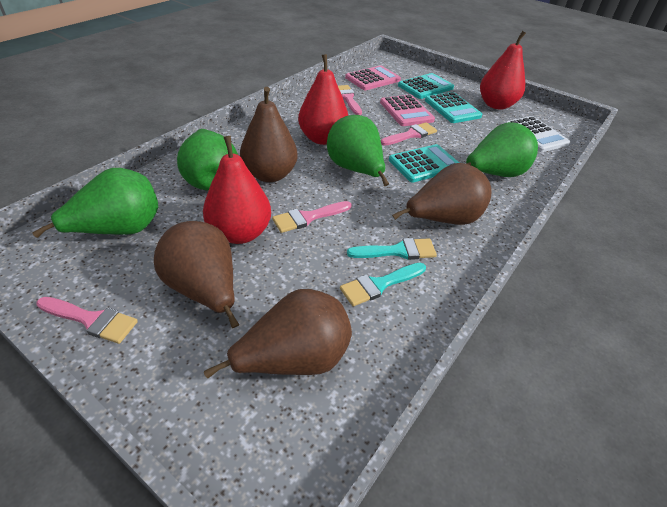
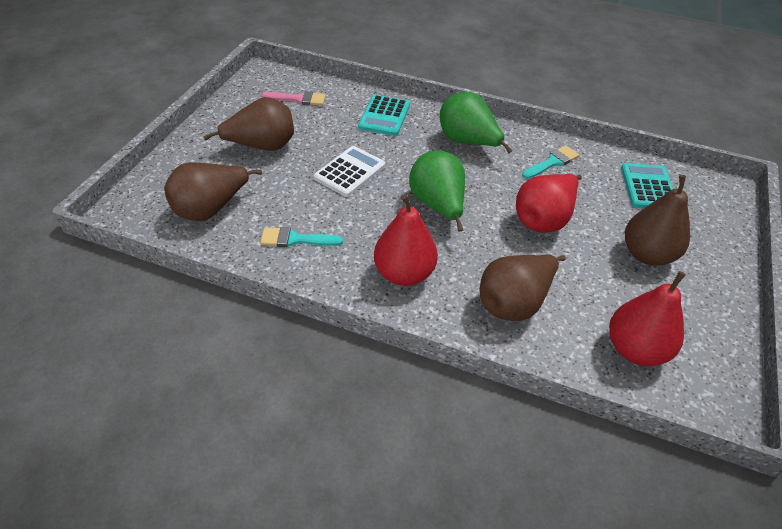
green pear: [32,168,158,238] [177,129,238,191] [327,115,389,186] [466,122,538,177] = 4 -> [409,151,465,232] [440,92,513,154] = 2
pink brush: [36,297,138,344] [272,201,352,233] [338,85,362,115] [381,122,437,146] = 4 -> [261,91,326,106] = 1
pink calculator: [345,66,401,90] [380,95,435,126] = 2 -> none = 0
turquoise calculator: [389,144,459,182] [398,73,454,99] [425,92,482,123] = 3 -> [358,95,410,136] [621,163,673,208] = 2

